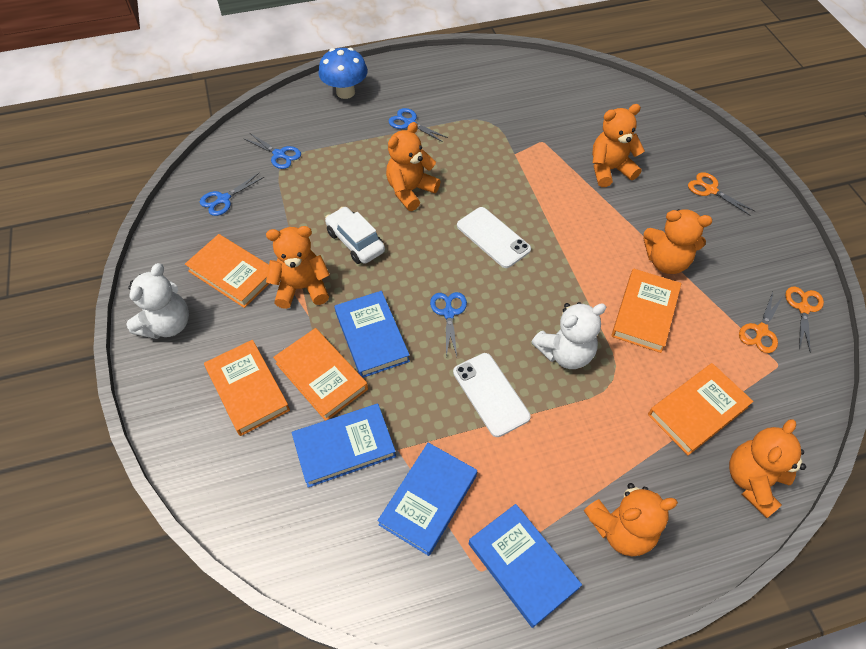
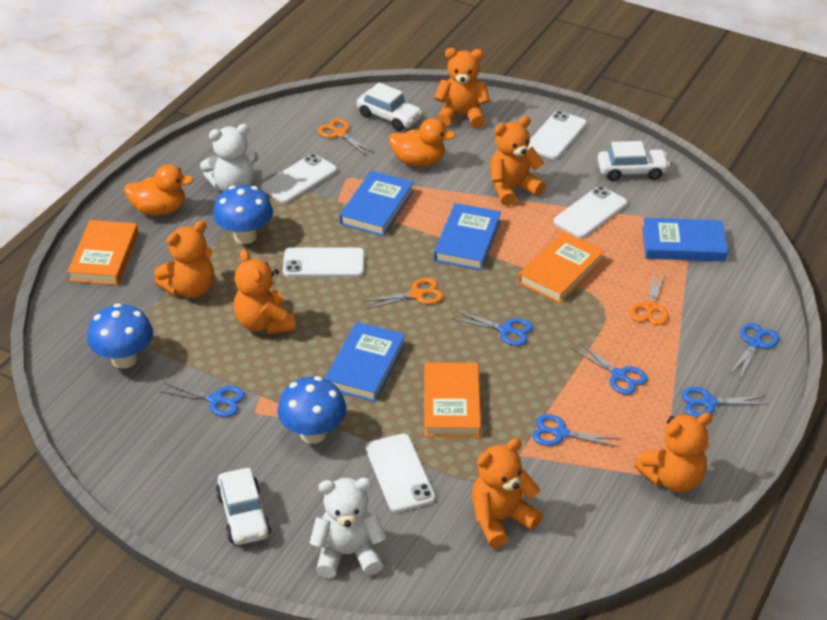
blue mushroom: [318,48,368,99] = 1 -> [87,303,153,368] [213,185,273,244] [277,376,346,444] = 3
blue scissors: [200,173,264,216] [243,133,301,169] [389,108,448,142] [430,292,467,357] = 4 -> [161,383,245,417] [453,311,533,346] [532,414,620,447] [573,343,648,395] [681,387,767,418] [730,323,780,378] = 6
orange book: [185,234,270,308] [204,340,290,436] [273,328,368,421] [611,269,682,353] [648,363,753,455] = 5 -> [67,220,138,285] [424,362,481,437] [518,232,605,303] = 3
orange duck: none = 0 -> [124,164,194,215] [389,118,456,166] = 2
white car: [325,206,385,264] = 1 -> [216,468,271,545] [357,83,423,131] [597,141,670,181] = 3
white phone: [453,353,531,437] [457,207,531,268] = 2 -> [261,154,337,203] [283,247,365,277] [366,434,436,513] [527,111,587,159] [554,186,628,238] = 5

